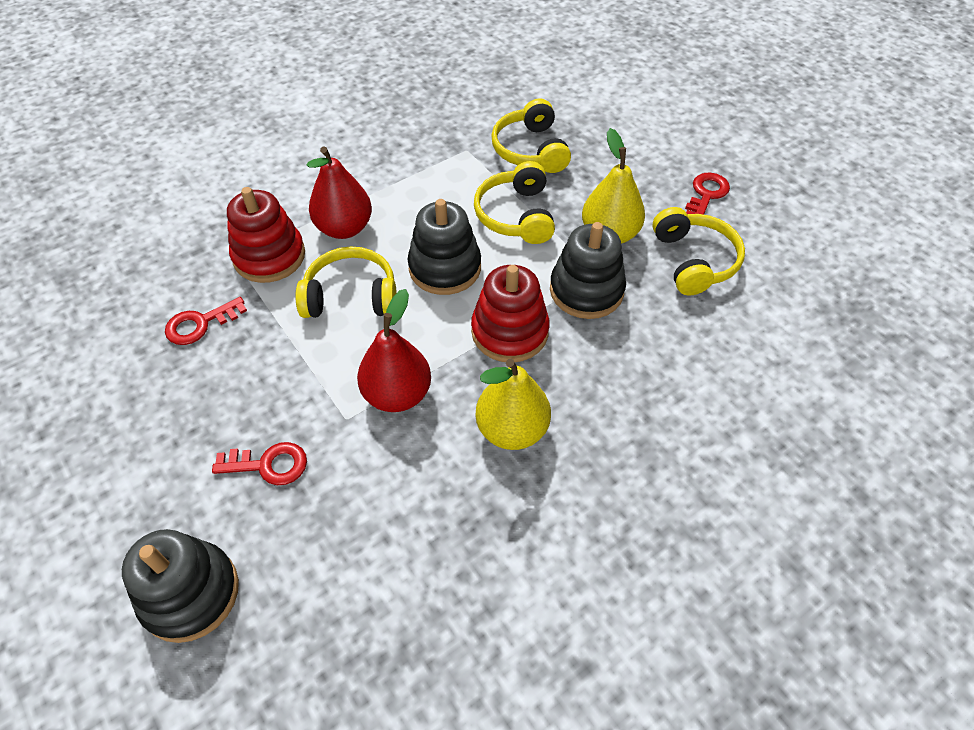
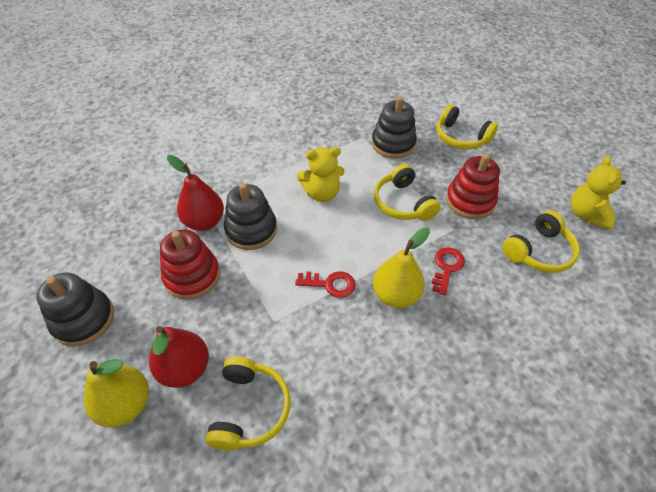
red key: [165,297,247,345] [212,442,307,485] [685,173,730,215] = 3 -> [295,271,356,298] [432,247,465,295] = 2
yellow teddy bear: none = 0 -> [297,147,344,202] [571,156,626,230] = 2

